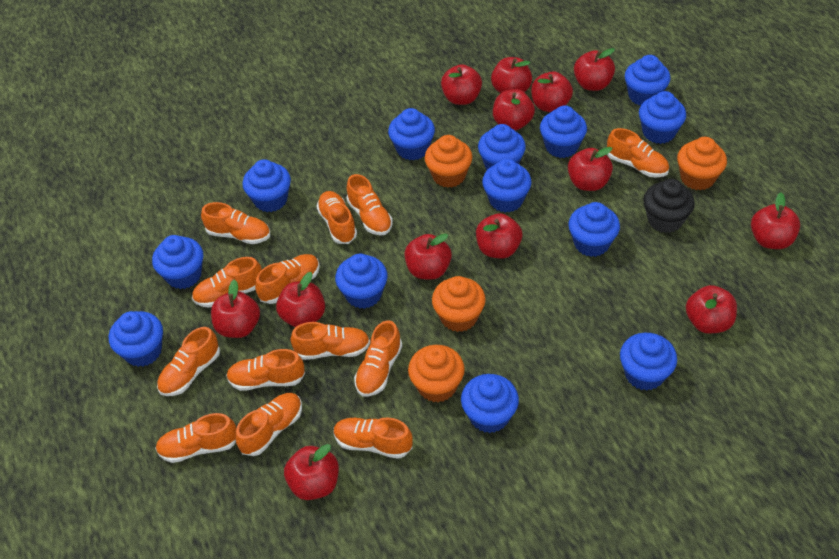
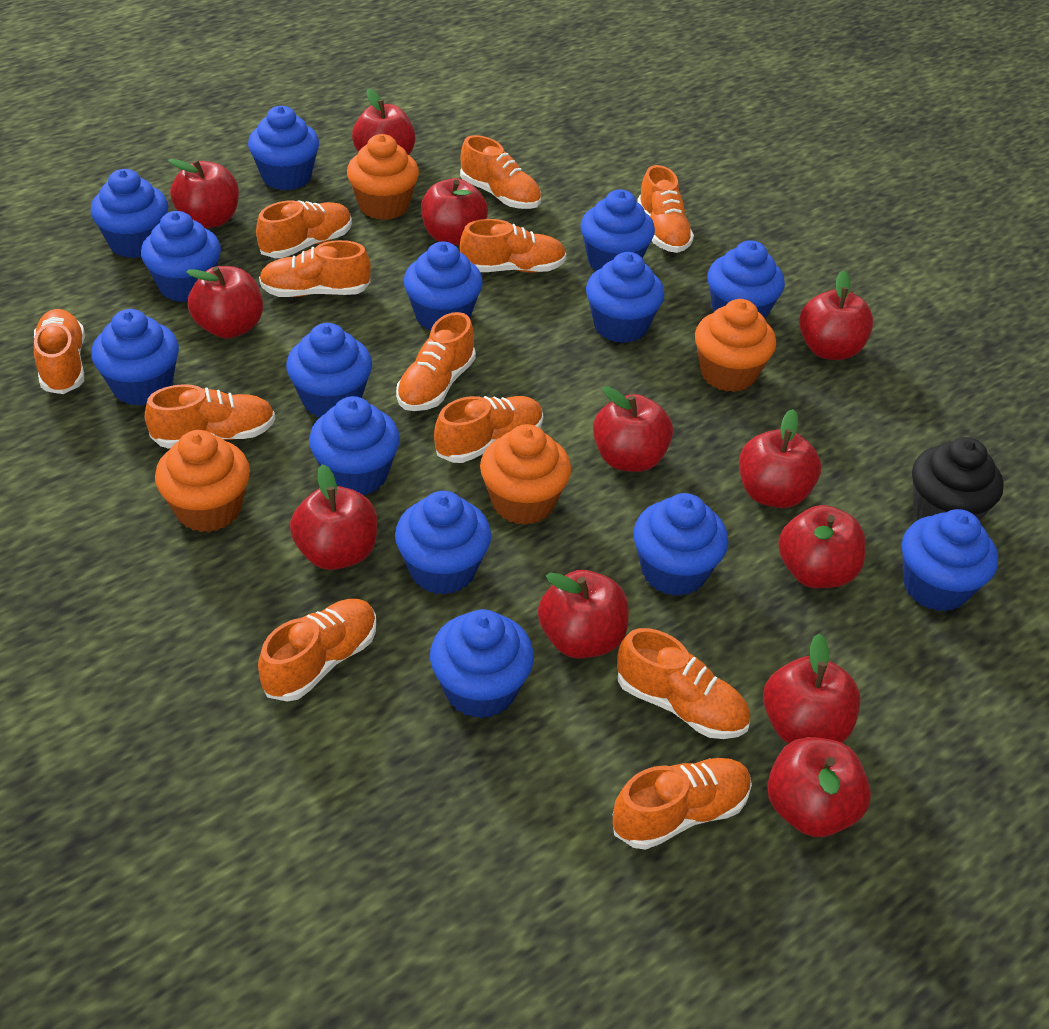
blue cupcake: [109,311,163,367] [152,235,203,289] [243,159,291,212] [335,254,388,309] [388,108,435,160] [461,374,519,433] [478,124,526,170] [482,159,532,212] [540,105,587,158] [568,202,620,257] [620,333,677,391] [625,55,670,105] [639,91,686,144] = 13 -> [91,169,168,258] [91,309,179,406] [141,211,221,302] [248,106,319,190] [286,323,372,417] [309,396,400,495] [395,491,491,595] [404,242,483,331] [430,609,534,719] [580,190,655,271] [586,252,665,343] [633,493,728,596] [708,240,785,319] [902,509,998,612] = 14
orange shoe: [155,413,237,463] [157,327,220,396] [192,257,262,308] [201,202,270,244] [226,349,305,391] [235,393,302,456] [255,254,320,304] [290,322,370,360] [316,191,357,244] [334,417,413,459] [347,174,393,235] [354,320,402,397] [607,128,669,177] = 13 -> [34,309,85,394] [145,384,275,449] [256,200,352,258] [258,599,376,702] [259,240,371,297] [396,312,476,411] [434,396,543,463] [460,135,541,209] [460,219,566,273] [613,758,752,850] [617,628,750,739] [637,165,694,253] = 12
red apple: [211,279,260,338] [276,272,325,327] [284,444,339,500] [404,234,452,280] [441,64,482,105] [476,213,522,258] [491,57,532,93] [493,89,535,130] [531,72,573,112] [568,147,613,191] [574,48,615,91] [686,285,737,333] [751,193,800,249] = 13 -> [168,159,239,228] [186,266,263,339] [290,464,377,570] [352,88,415,155] [421,178,488,245] [538,570,629,658] [593,386,673,472] [739,409,821,508] [763,633,861,744] [767,737,871,837] [778,505,866,588] [799,270,873,360] = 12

